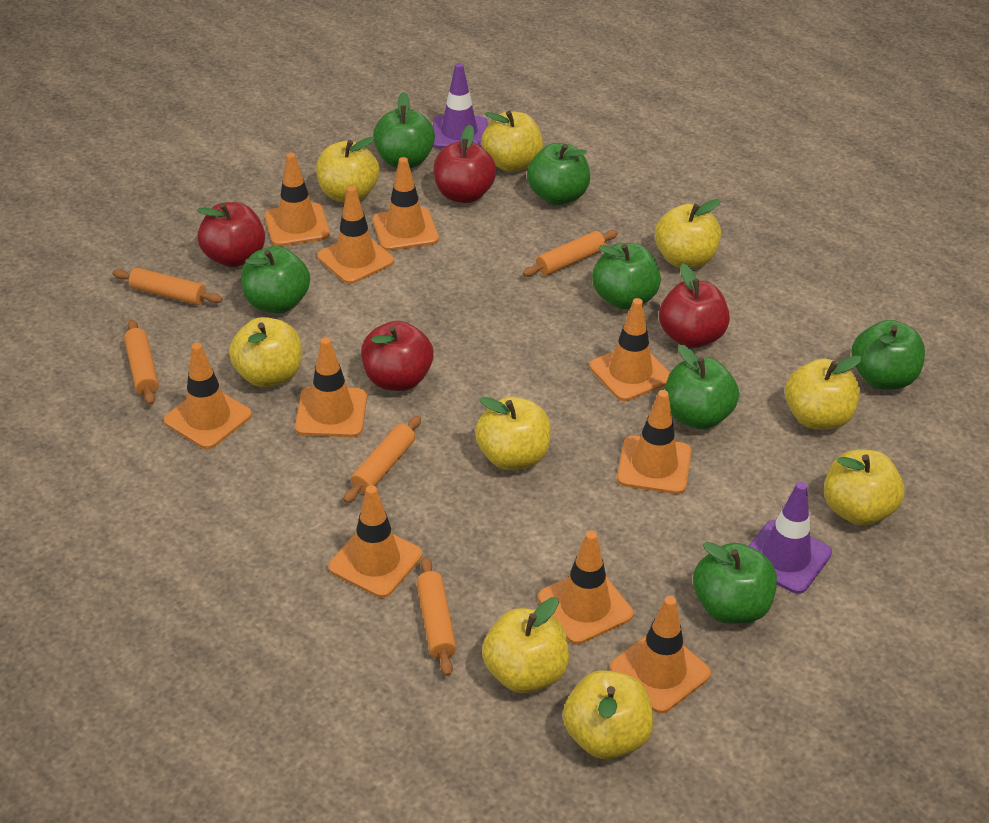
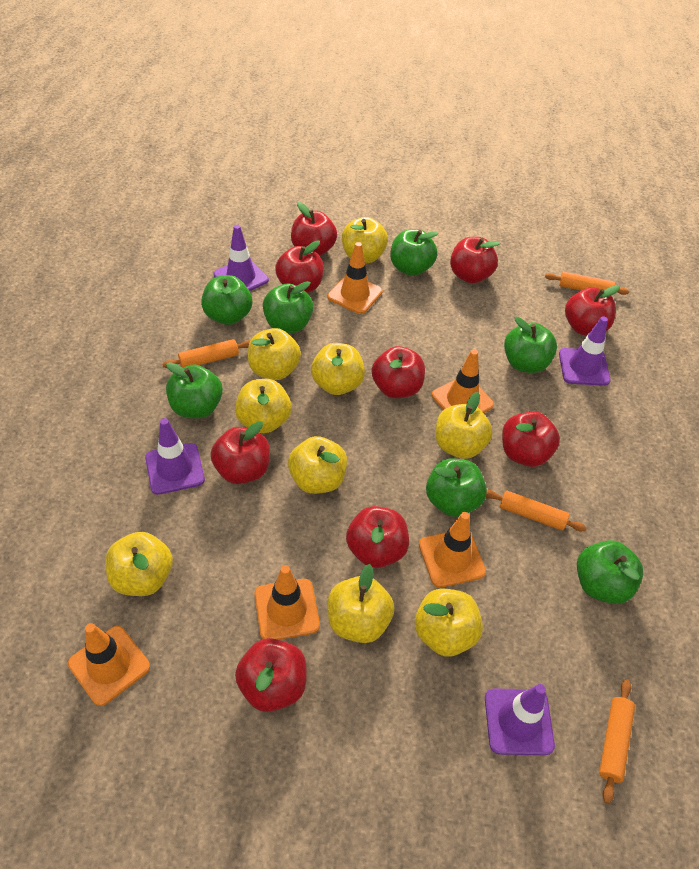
orange rolling pin: [113,268,223,305] [124,319,159,405] [344,416,421,503] [416,557,457,676] [523,230,618,277] = 5 -> [162,339,250,368] [486,490,587,532] [545,272,629,296] [599,680,635,804] = 4
orange traffic cone: [164,343,252,449] [265,153,330,246] [295,337,367,437] [317,186,394,284] [329,485,422,598] [373,157,439,251] [538,530,633,644] [590,298,670,401] [610,596,711,713] [617,390,692,494] = 10 -> [68,623,150,706] [255,565,320,640] [328,242,383,314] [419,512,486,588] [432,349,494,413] = 5
purple traffic cone: [433,63,487,149] [749,482,832,594] = 2 -> [145,418,205,495] [213,225,269,291] [485,684,555,755] [559,316,611,386] = 4
red apple: [197,202,265,267] [361,321,434,391] [433,125,496,203] [659,264,730,348] = 4 -> [211,421,270,484] [235,638,307,712] [275,241,324,293] [291,202,337,256] [346,506,409,568] [372,346,425,398] [450,237,500,283] [502,412,560,467] [565,285,620,335] = 9

